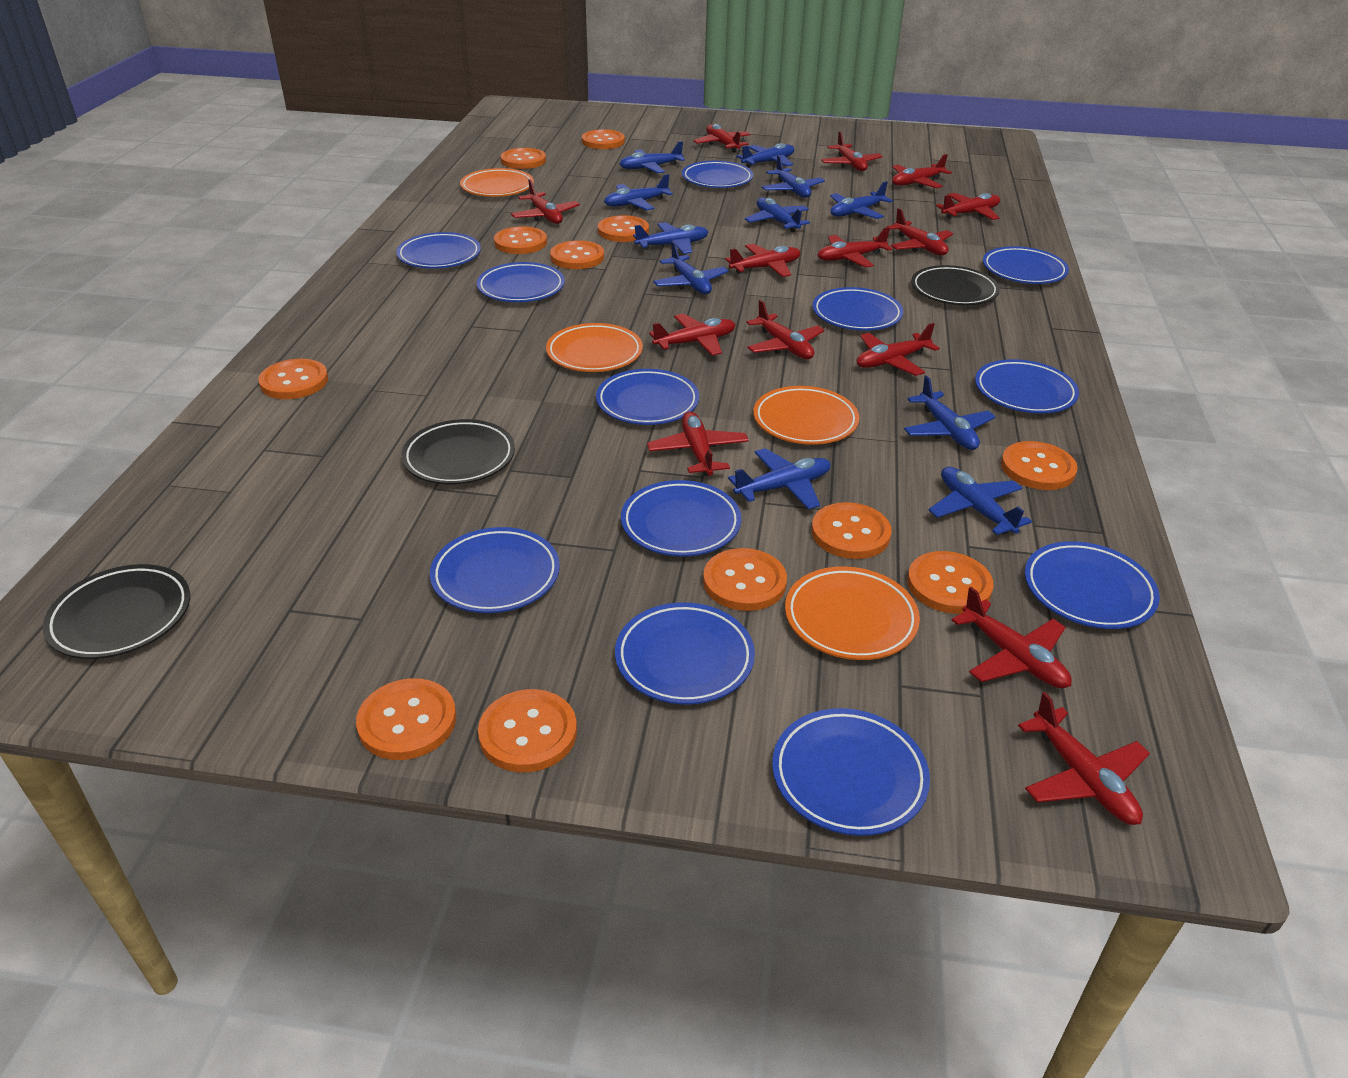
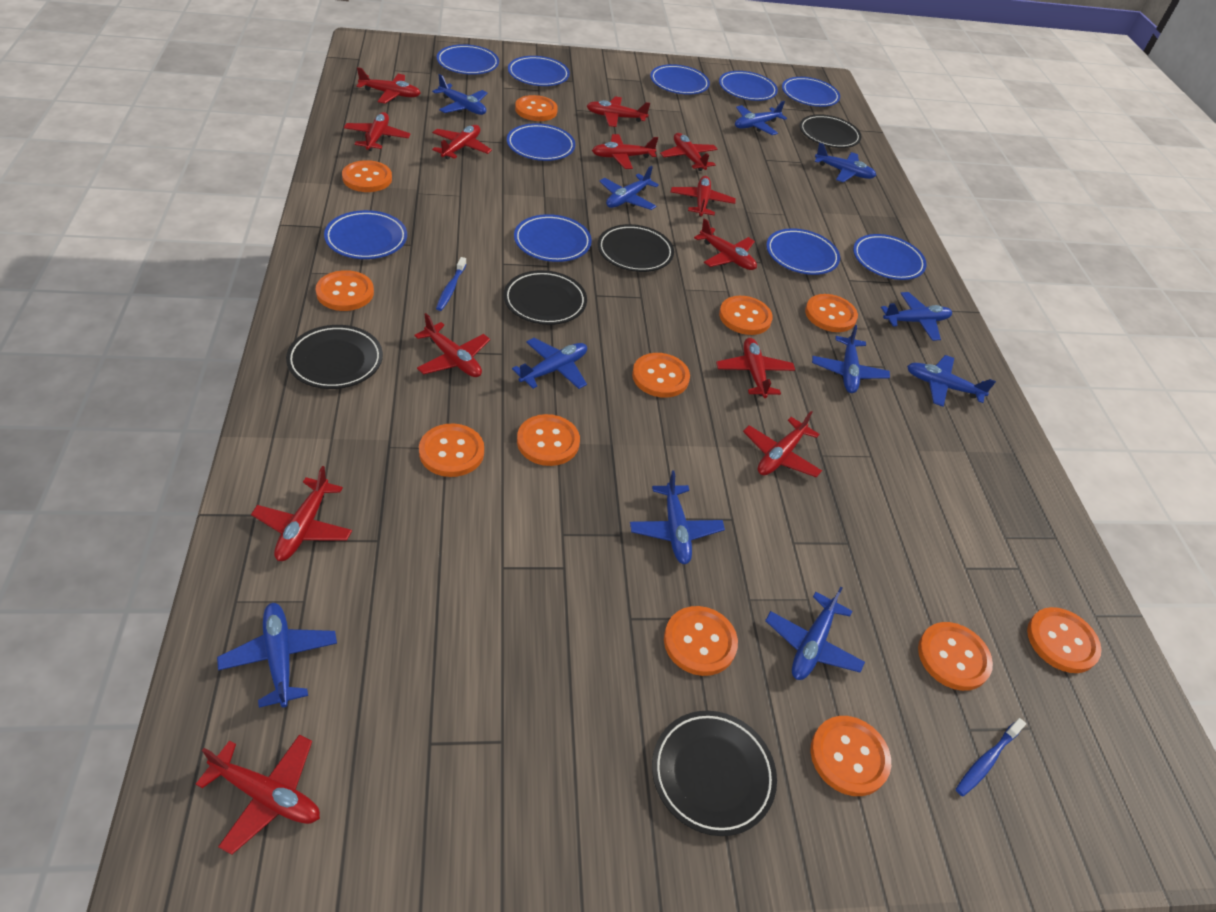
black plate: [43,564,190,659] [401,419,515,484] [911,265,1000,305] = 3 -> [286,325,383,389] [504,270,587,325] [598,224,674,272] [652,711,777,836] [799,114,861,148] = 5
blue plate: [396,232,481,269] [430,527,560,613] [477,262,565,302] [596,369,699,425] [615,602,755,705] [621,480,741,556] [682,161,753,188] [772,708,930,836] [813,287,904,331] [975,359,1079,414] [983,246,1069,284] [1025,541,1160,629] = 12 -> [324,210,407,259] [437,44,499,75] [507,123,575,161] [508,56,570,86] [514,214,592,262] [650,64,710,95] [719,71,778,101] [766,228,840,275] [782,77,840,107] [853,234,927,280] = 10
blue toothbrush: none = 0 -> [436,257,467,311] [956,718,1026,796] = 2
orange plate: [460,168,534,197] [546,323,643,372] [753,386,859,445] [785,566,920,660] = 4 -> none = 0
red plane: [511,179,580,224] [647,411,749,476] [649,314,736,356] [693,124,751,152] [725,244,801,277] [746,300,824,359] [818,227,892,268] [821,131,883,171] [856,323,940,376] [887,208,953,255] [892,154,952,188] [936,193,1000,220] [952,587,1072,688] [1018,692,1150,825] = 14 -> [196,734,320,855] [251,466,352,561] [344,112,410,151] [357,67,421,104] [414,313,490,377] [432,125,492,159] [587,96,650,127] [592,134,658,169] [660,133,718,171] [671,176,736,217] [694,218,757,270] [716,338,795,398] [743,411,822,477] = 13

